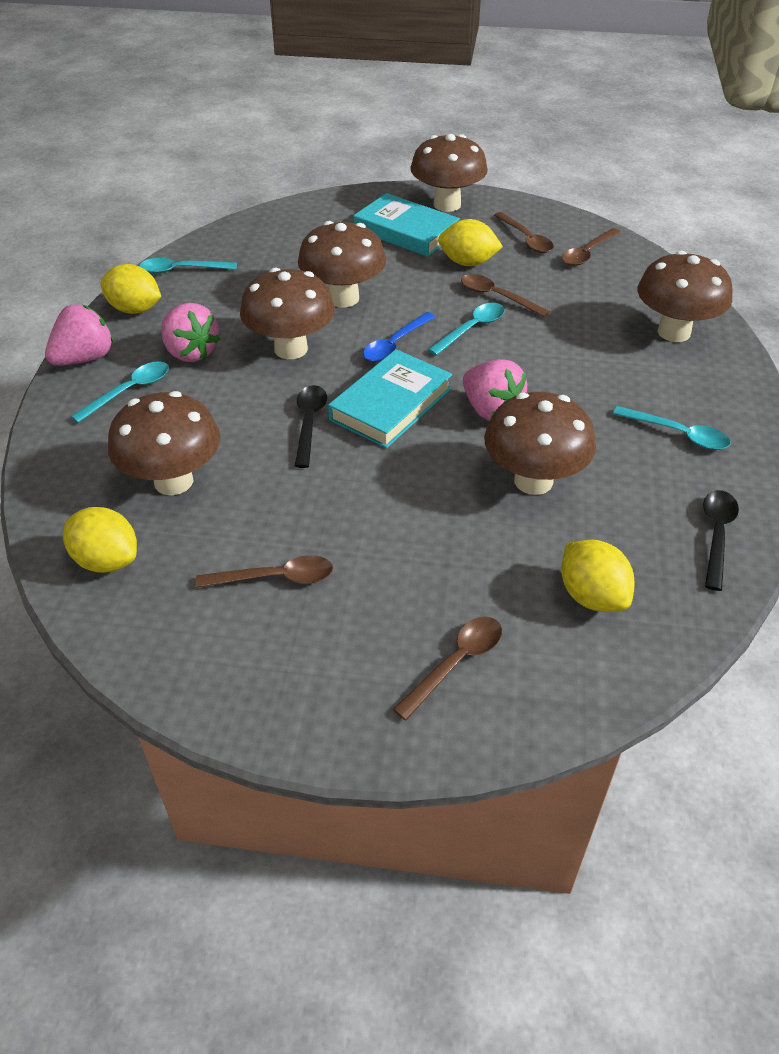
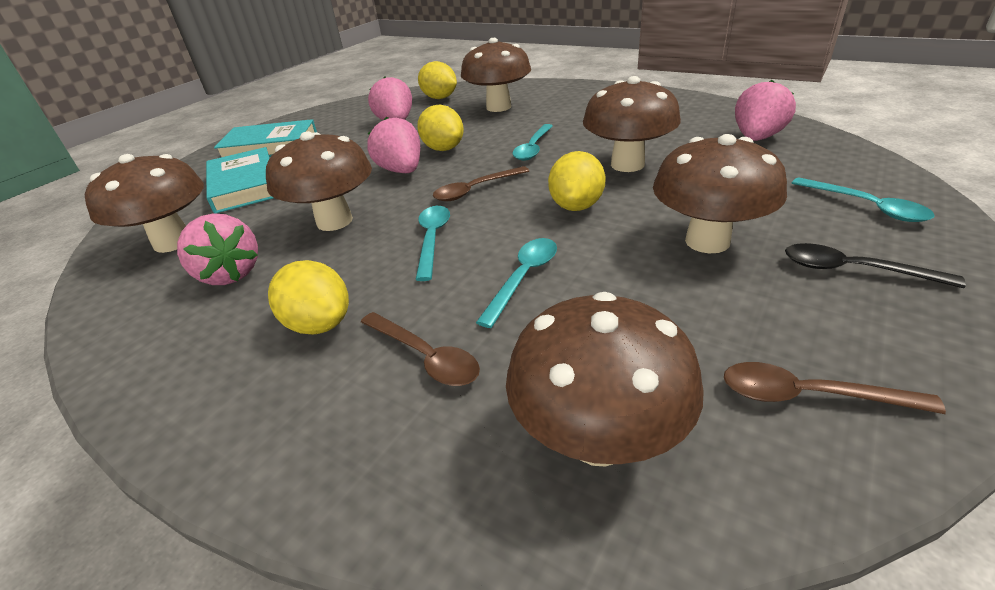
black spoon: [295,385,327,468] [703,490,739,591] = 2 -> [785,243,966,288] = 1
blue spoon: [363,312,436,362] = 1 -> none = 0
brown spoon: [196,555,333,588] [393,617,502,720] [461,274,550,317] [494,212,554,253] [562,228,621,266] = 5 -> [361,312,480,386] [433,166,529,201] [724,362,946,414] = 3
pink strawberry: [45,305,114,366] [161,303,220,362] [463,359,527,421] = 3 -> [177,213,258,285] [367,117,420,173] [368,77,412,120] [735,80,796,141] = 4

